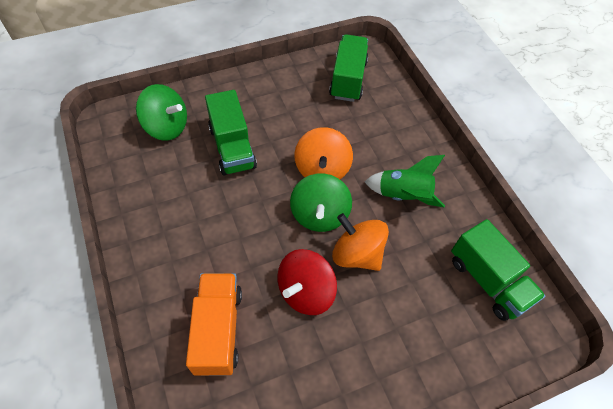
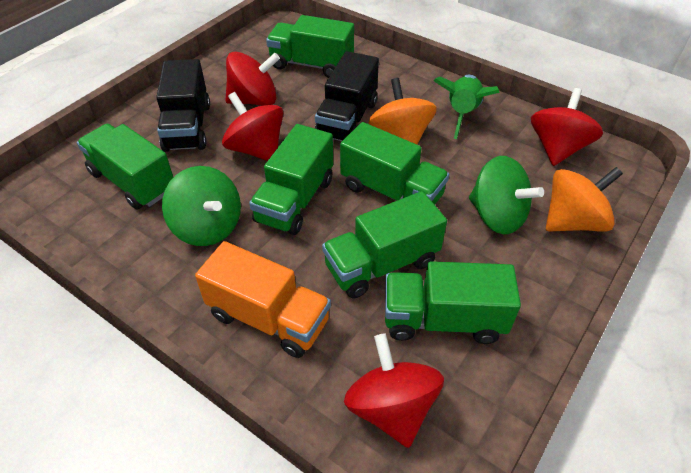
black truck: none = 0 -> [156,59,210,152] [315,51,379,141] = 2
green truck: [205,90,257,175] [329,34,368,102] [451,219,546,321] = 3 -> [77,124,173,209] [249,124,333,235] [266,15,354,78] [322,191,447,298] [340,122,449,205] [385,261,521,344] = 6
red spinning top: [277,249,337,315] = 1 -> [222,92,283,161] [225,52,280,106] [344,334,444,448] [531,88,603,166] = 4

